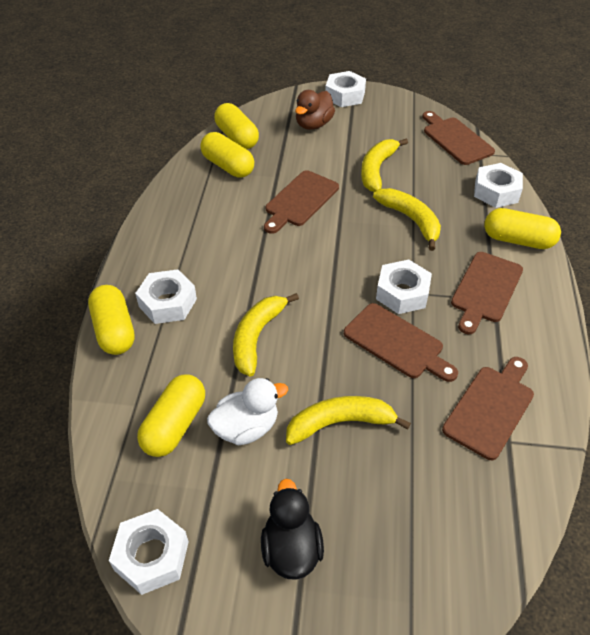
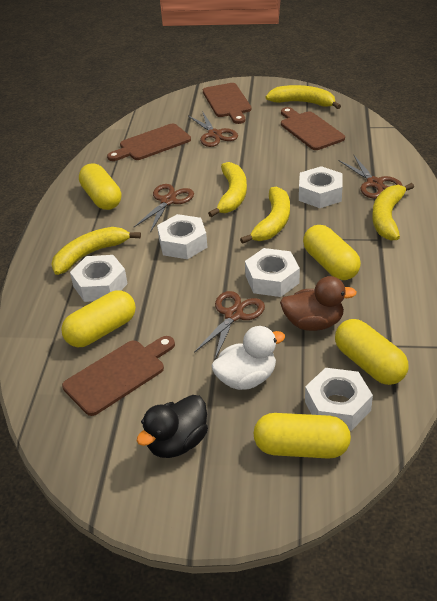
brown cutting board: [264,170,339,234] [344,303,458,382] [422,111,495,165] [442,357,534,460] [451,252,523,334] = 5 -> [62,336,175,416] [107,124,191,161] [203,83,251,124] [281,107,345,150] = 4
brown scissors: none = 0 -> [134,184,194,233] [189,111,238,147] [194,291,265,359] [339,154,403,198] = 4
yellow banana: [233,293,299,377] [286,396,411,445] [361,139,408,192] [373,188,441,251] = 4 -> [51,227,141,275] [208,162,247,217] [240,187,290,244] [266,85,341,109] [372,183,414,240] = 5

